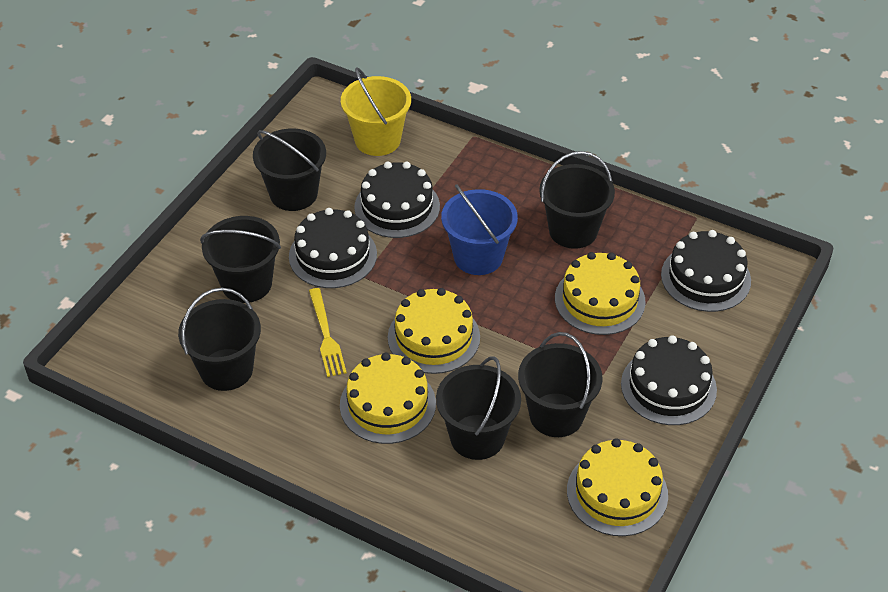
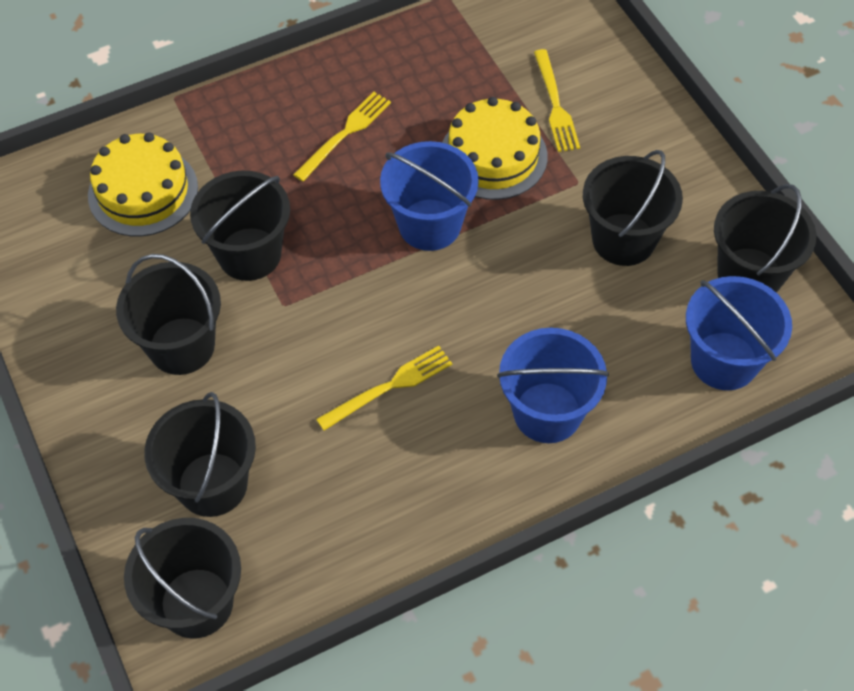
black cake: [289,208,377,288] [354,162,440,238] [621,335,717,425] [661,230,751,312] = 4 -> none = 0
blue bucket: [441,184,518,275] = 1 -> [380,141,479,251] [497,328,609,443] [686,276,792,390] = 3
yellow bucket: [341,67,411,156] = 1 -> none = 0
yellow cake: [340,353,436,444] [388,288,480,374] [555,252,646,335] [567,438,668,536] = 4 -> [88,132,198,237] [442,97,548,200] = 2
yellow fork: [309,288,347,377] = 1 -> [293,92,391,182] [316,346,452,431] [534,49,580,152] = 3

